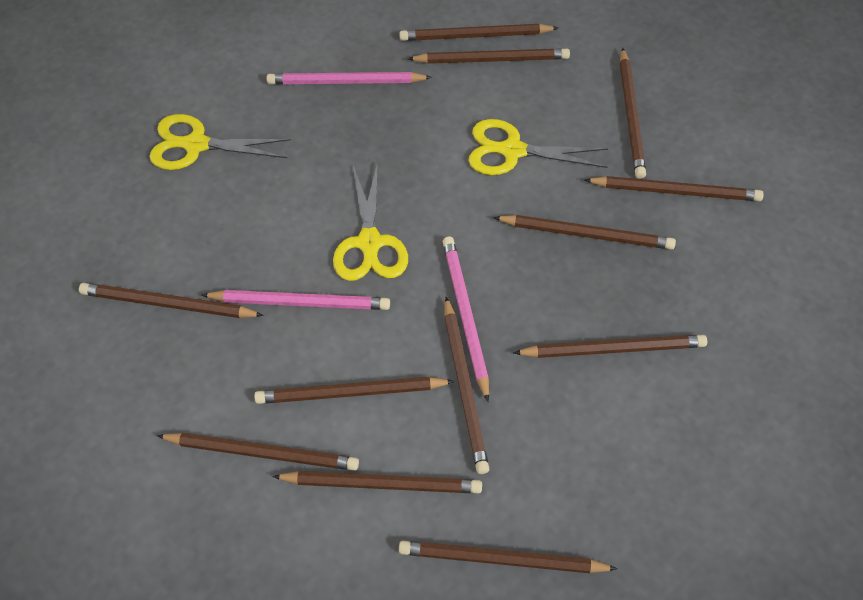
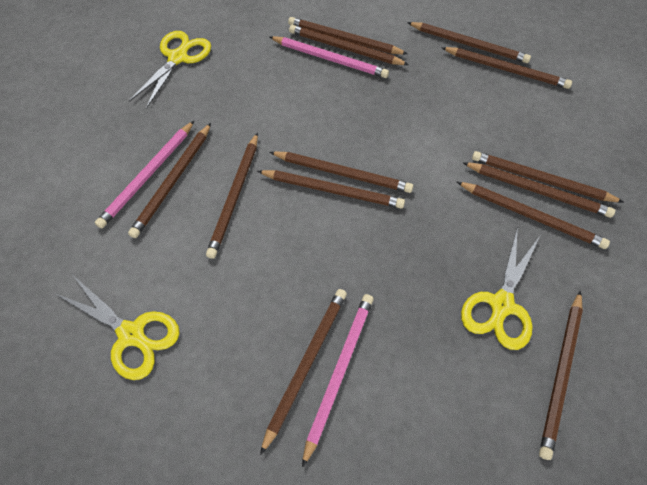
brown pencil: [79,283,264,318] [157,433,359,471] [254,377,455,404] [272,471,482,493] [399,24,558,41] [399,541,618,573] [408,49,570,64] [444,297,489,474] [493,215,676,250] [513,335,707,358] [585,176,764,201] [620,48,646,179] = 12 -> [128,123,211,238] [206,132,258,259] [257,170,405,209] [260,289,347,455] [270,152,413,193] [288,17,408,54] [289,25,409,65] [407,22,531,63] [441,47,572,89] [457,182,610,249] [462,162,615,218] [472,151,623,202] [539,291,583,460] = 13

